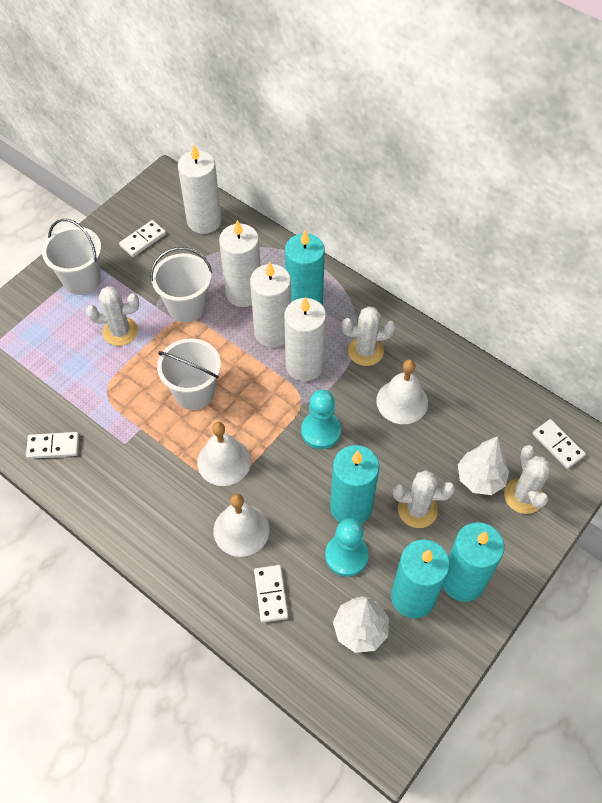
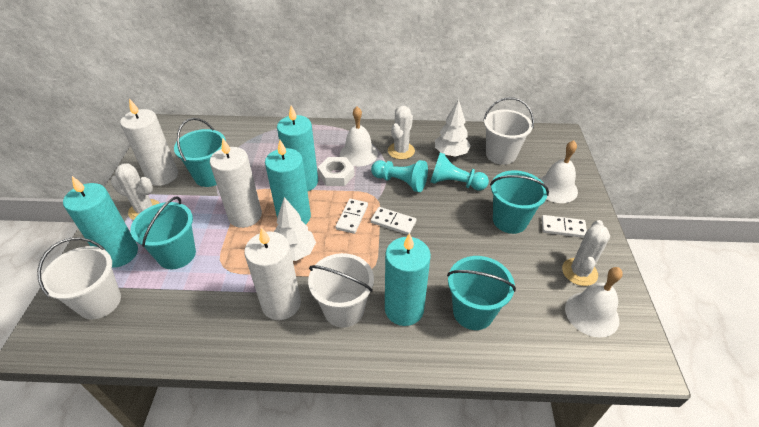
turquoise bucket: none = 0 -> [130,196,196,269] [174,118,226,187] [447,256,516,330] [490,170,549,234] = 4
white cactus: [86,286,139,346] [342,306,396,366] [392,470,455,528] [504,445,551,514] = 4 -> [111,163,159,220] [388,106,415,160] [562,220,610,286] = 3
white candle: [178,145,222,234] [219,220,260,307] [250,262,291,347] [284,297,326,381] = 4 -> [120,99,178,186] [210,138,262,228] [244,227,301,320] = 3
white domino: [26,432,79,459] [119,220,166,257] [254,565,288,623] [532,419,586,469] = 4 -> [336,199,368,234] [371,207,416,235] [542,215,587,238] = 3
white nut: none = 0 -> [318,157,355,186] = 1

